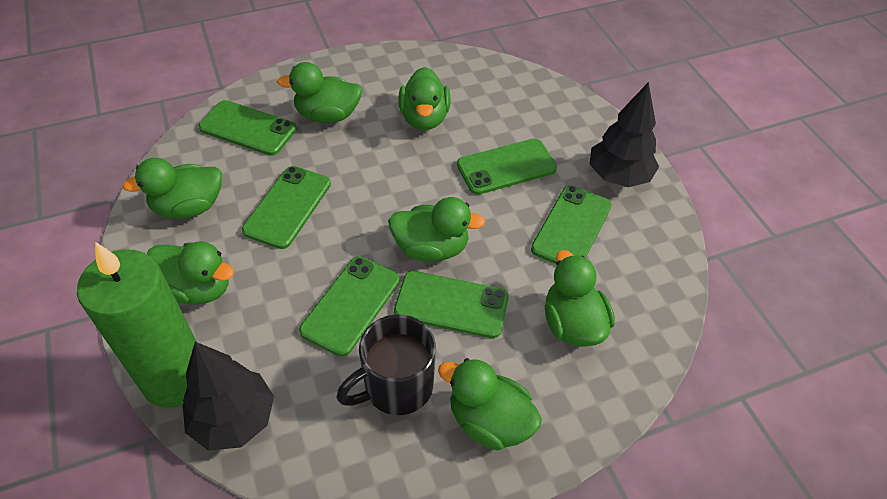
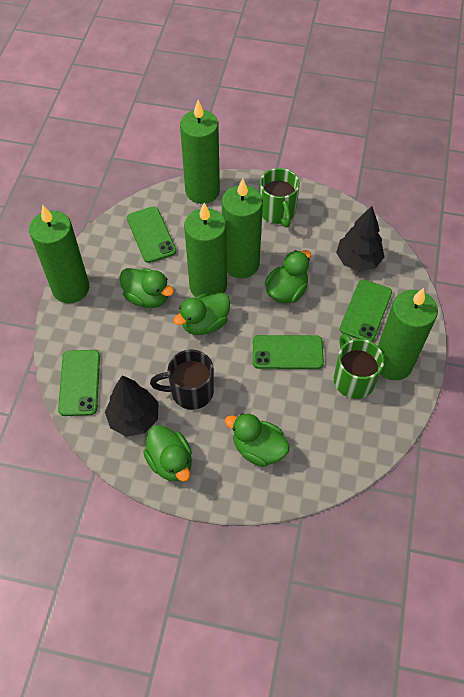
green candle: [77,242,197,408] = 1 -> [29,205,89,303] [180,100,220,204] [184,203,227,297] [222,178,263,278] [378,288,438,380] = 5
green duck: [122,158,222,219] [147,241,234,304] [277,62,362,123] [388,197,485,261] [398,67,451,130] [438,358,542,450] [545,250,615,347] = 7 -> [120,268,174,308] [143,425,192,482] [173,293,230,335] [225,413,290,467] [265,250,311,303] = 5
green mug: none = 0 -> [260,168,300,227] [334,334,384,399] = 2
green phone: [199,100,297,156] [242,166,331,249] [299,256,400,357] [394,271,509,338] [457,139,557,195] [531,185,612,264] = 6 -> [58,350,100,416] [127,207,176,263] [253,335,324,369] [340,279,392,342] = 4

